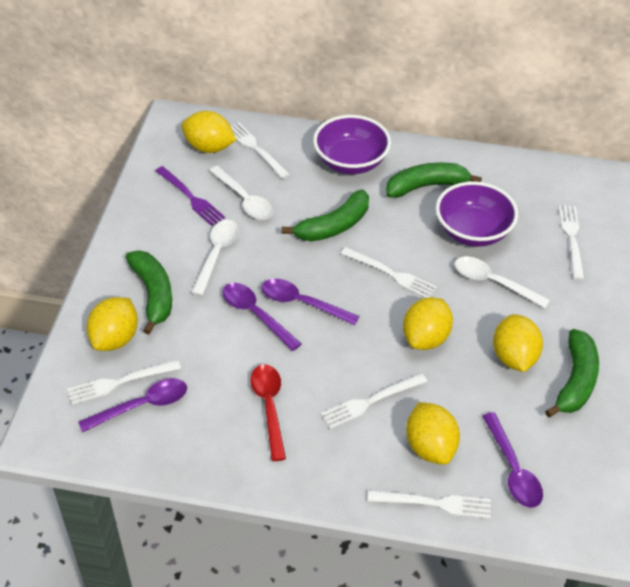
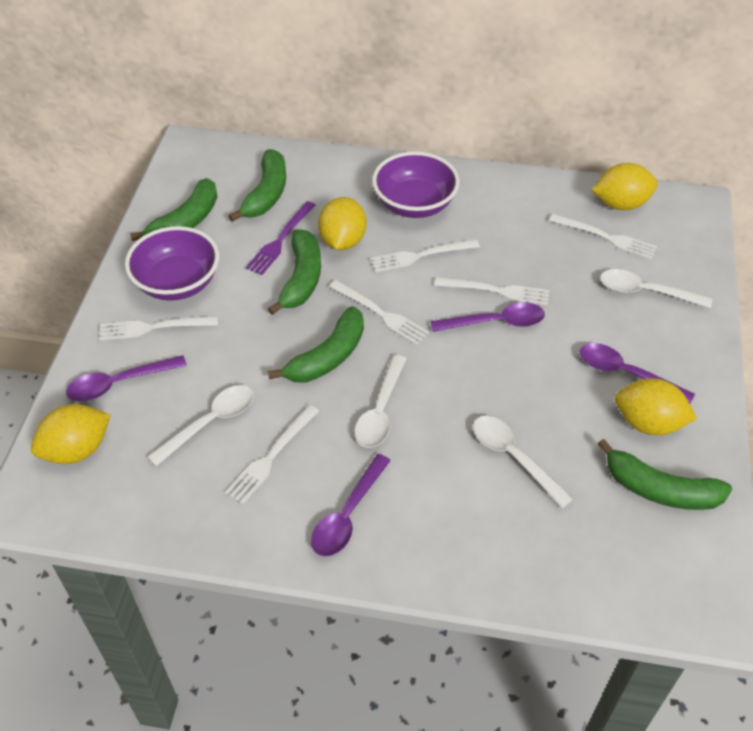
green banana: [126,250,172,334] [282,190,369,242] [386,163,482,198] [545,329,599,417] = 4 -> [130,178,217,241] [229,149,286,222] [268,229,321,315] [268,306,364,383] [598,439,732,510] = 5
red spoon: [250,364,286,461] = 1 -> none = 0
white spoon: [191,220,239,296] [209,166,273,220] [455,256,550,308] = 3 -> [147,385,254,466] [354,355,407,448] [473,416,573,508] [600,269,712,308] = 4
yellow lemon: [86,297,138,351] [181,111,236,153] [403,297,453,350] [406,402,460,465] [493,314,543,372] = 5 -> [31,404,111,464] [318,197,367,250] [592,163,658,210] [615,378,697,435] = 4

